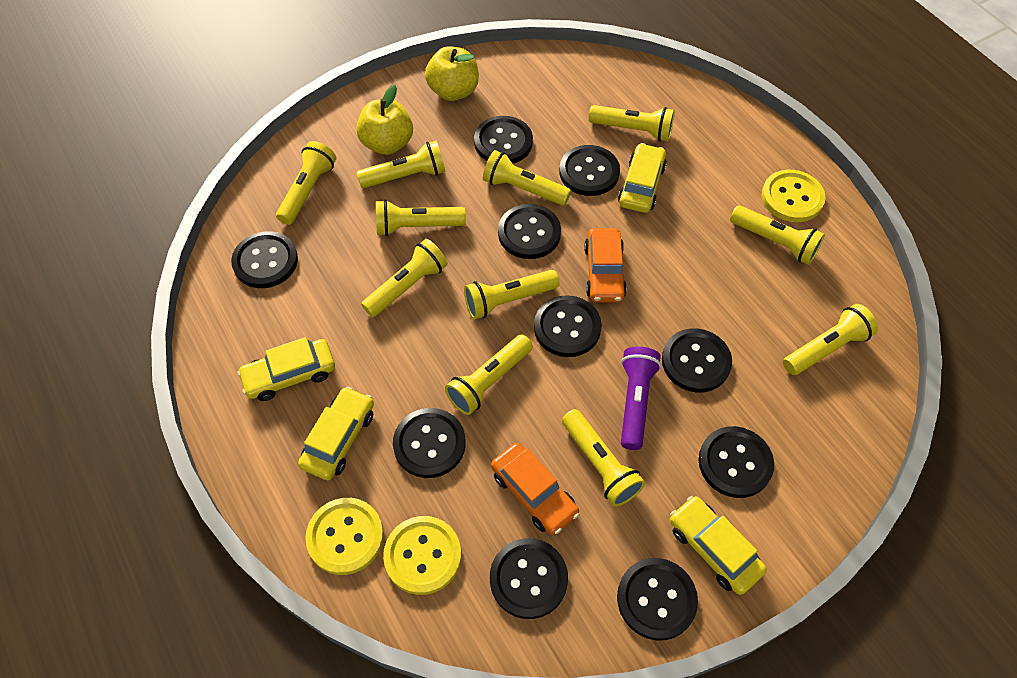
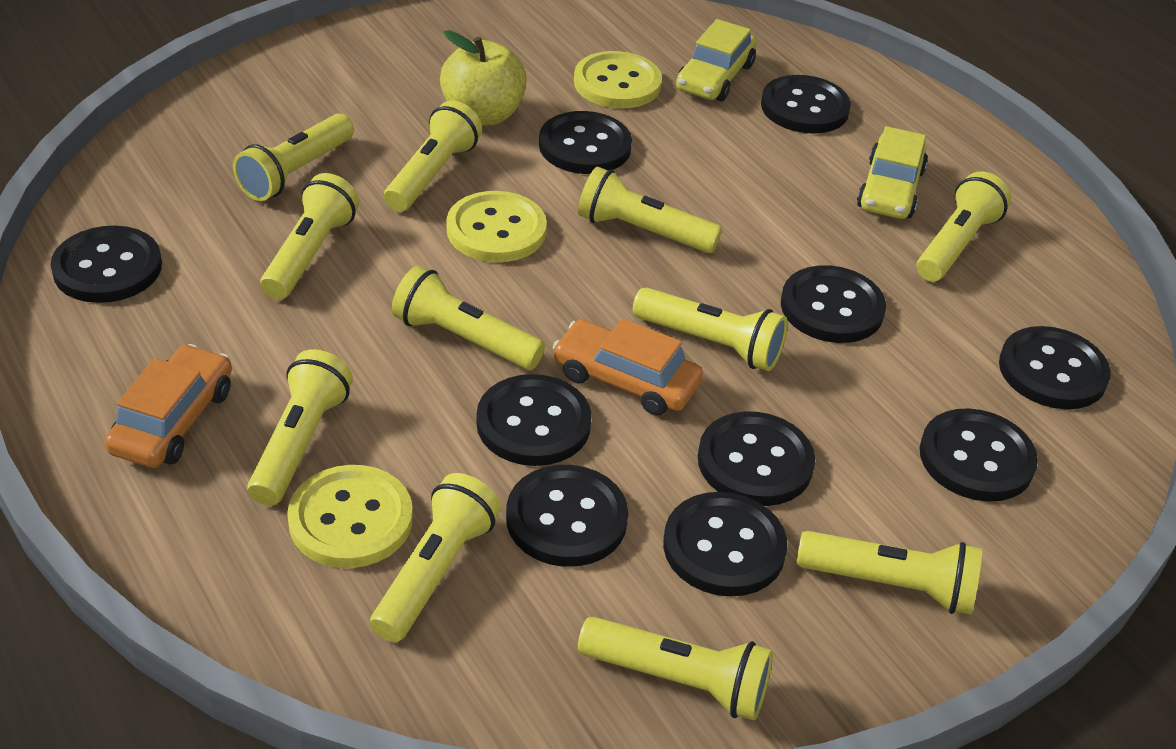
purple flashlight: [621,346,661,450] = 1 -> none = 0
yellow apple: [356,85,413,155] [425,46,479,101] = 2 -> [440,30,527,125] = 1
yellow car: [237,337,335,401] [298,387,374,481] [618,143,667,213] [670,496,767,595] = 4 -> [676,19,757,101] [857,126,928,219] = 2

